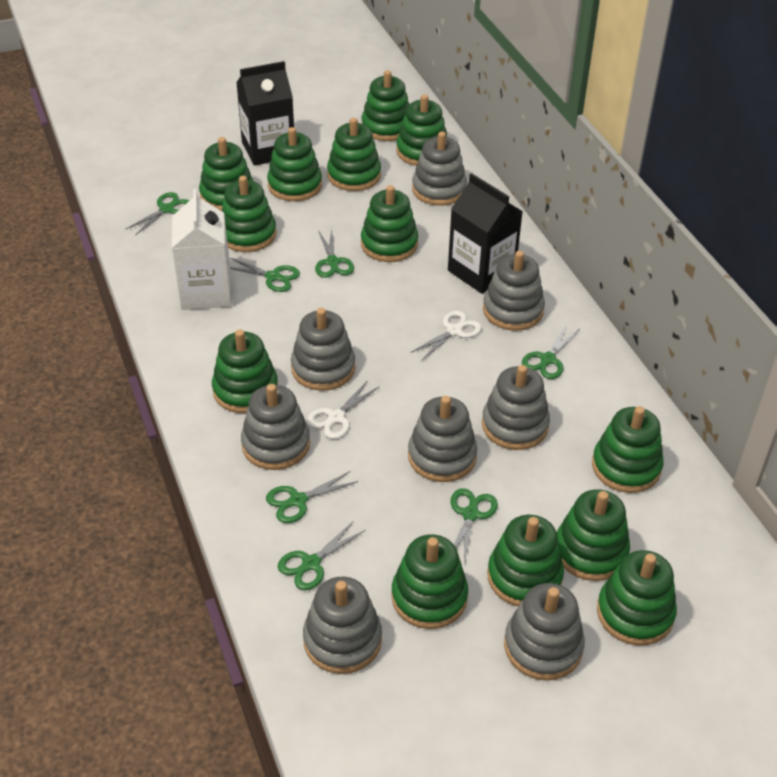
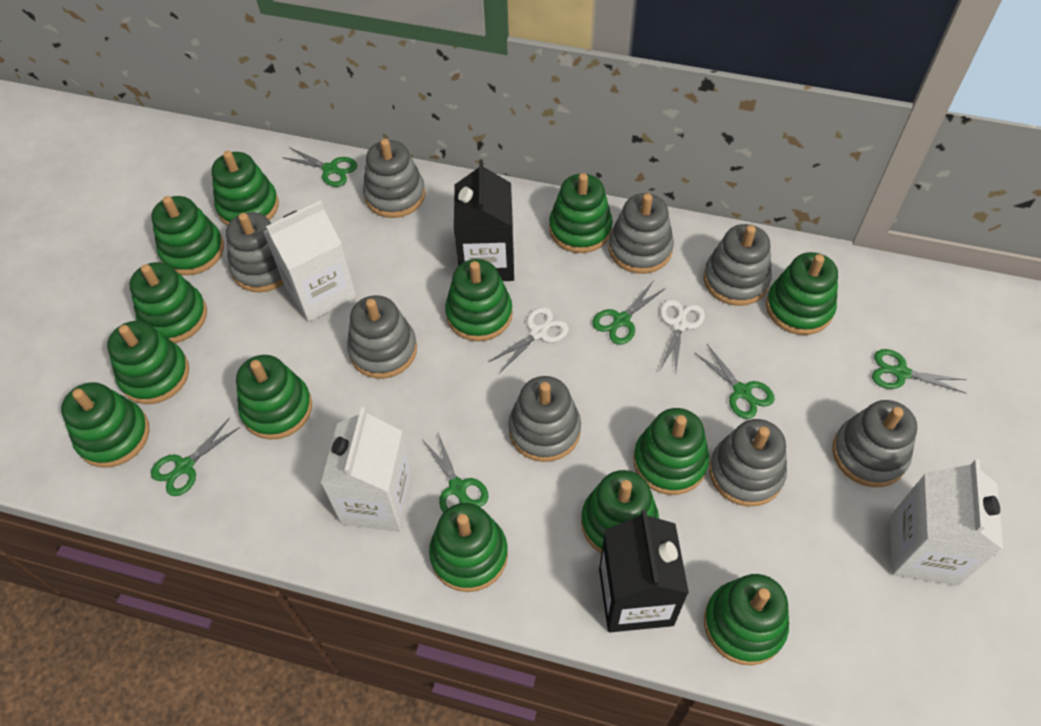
green scissors: [126,192,189,236] [230,258,300,292] [266,471,358,523] [278,521,365,590] [315,228,354,278] [451,488,498,565] [522,325,579,379] = 7 -> [151,418,240,496] [282,147,357,187] [422,433,489,513] [592,280,666,345] [694,344,774,419] [872,349,966,393] = 6
white carton: [172,189,232,310] = 1 -> [263,200,356,322] [321,407,414,532] [890,459,1003,586] = 3

